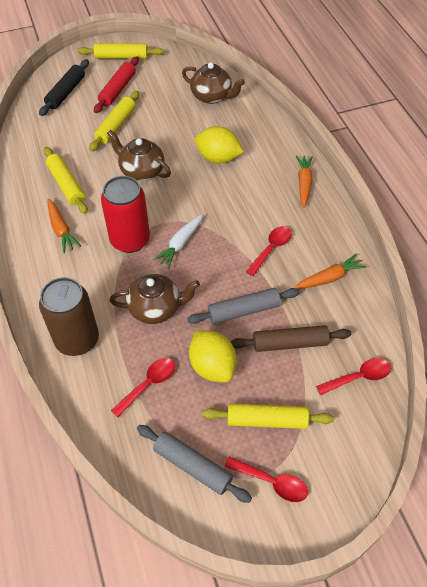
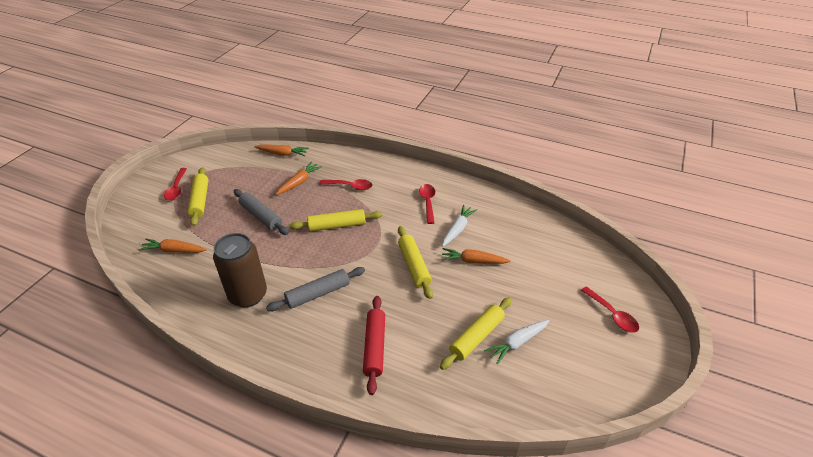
black rolling pin: [39,59,89,116] = 1 -> none = 0
brown rolling pin: [231,325,351,352] = 1 -> none = 0
brown teapot: [107,130,171,181] [110,274,200,324] [182,62,245,104] = 3 -> none = 0
orange carrot: [48,198,81,253] [294,254,367,289] [296,155,313,208] = 3 -> [139,239,207,253] [254,145,309,156] [276,162,322,195] [441,248,511,264] = 4
red can: [101,176,150,253] = 1 -> none = 0
white carrot: [153,214,203,268] = 1 -> [442,205,477,247] [484,320,549,364] = 2
yellow lemon: [189,331,237,382] [195,126,244,163] = 2 -> none = 0

